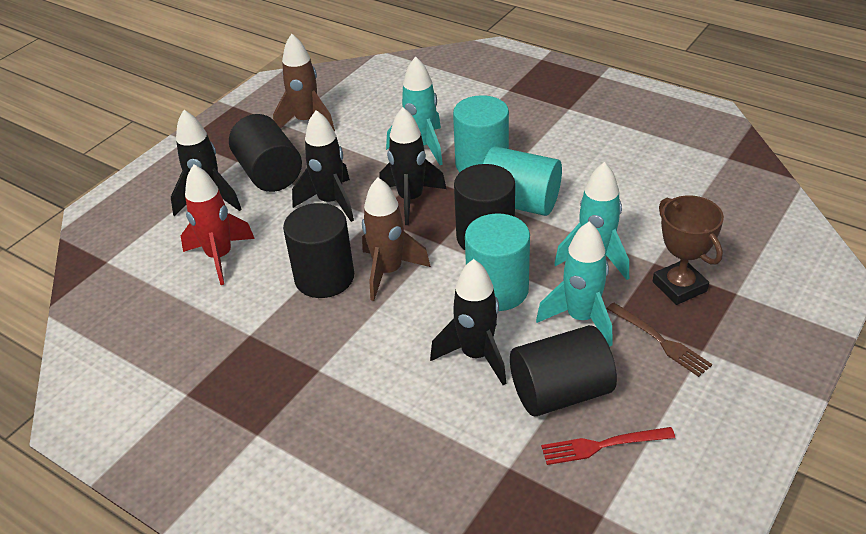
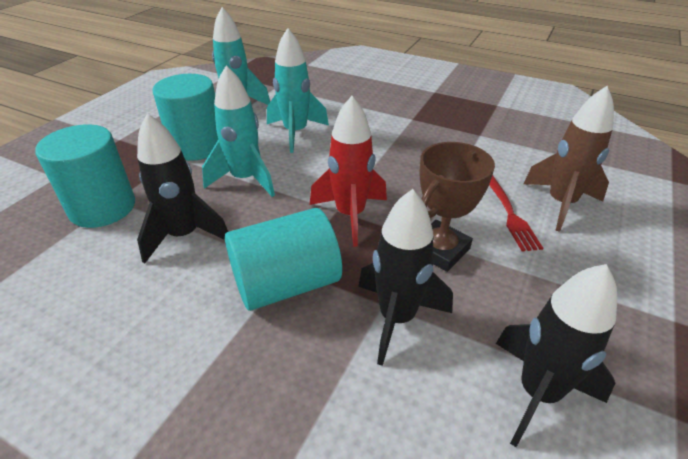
black cylinder: [229,114,302,192] [283,203,354,298] [454,164,515,250] [510,325,617,416] = 4 -> none = 0
black rocket: [171,110,241,217] [292,110,354,222] [379,107,446,225] [430,259,506,385] = 4 -> [137,113,228,264] [358,189,453,366] [496,264,617,447] = 3
brown fork: [607,303,712,377] = 1 -> none = 0
brown rocket: [273,34,335,132] [362,178,431,301] = 2 -> [523,86,614,232] = 1

